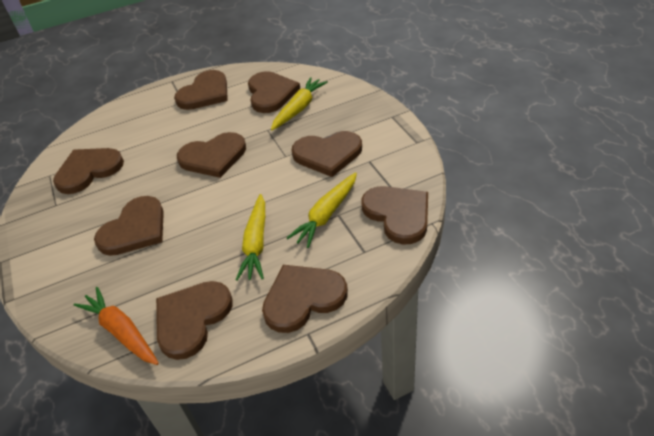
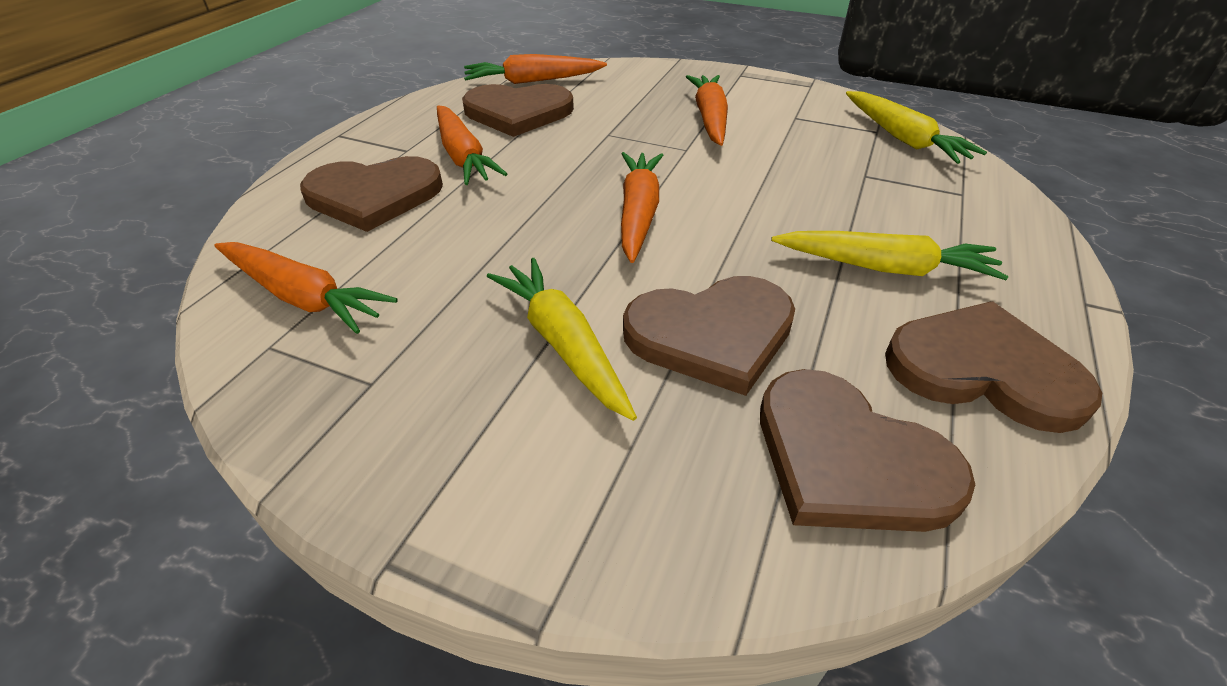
brown heart: [53,148,124,194] [94,196,164,256] [156,281,233,360] [174,70,228,110] [177,132,246,178] [248,71,300,113] [262,265,348,333] [291,131,362,177] [361,186,428,245] = 9 -> [300,156,443,232] [462,84,574,137] [623,276,795,396] [760,369,975,532] [885,301,1102,433] = 5
orange carrot: [73,287,159,365] = 1 -> [214,242,398,334] [437,105,507,185] [464,54,607,84] [621,152,663,263] [686,75,728,146] = 5

